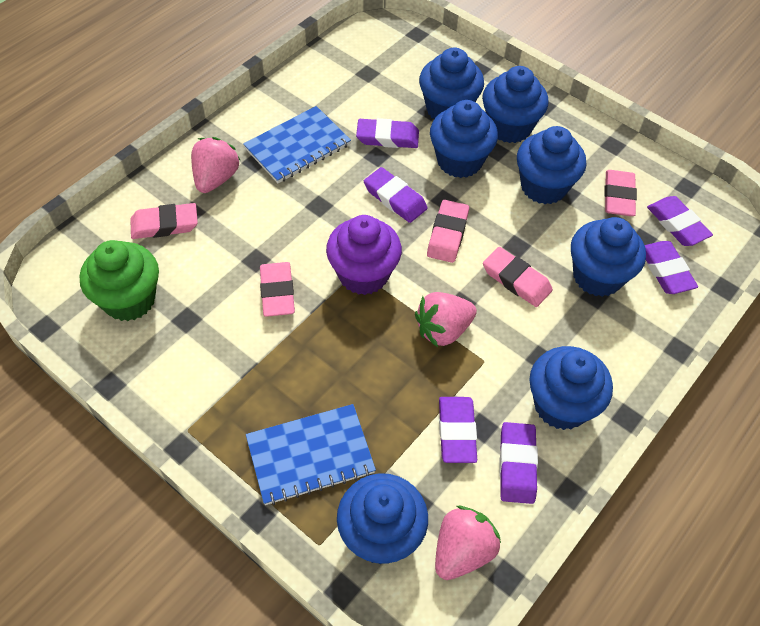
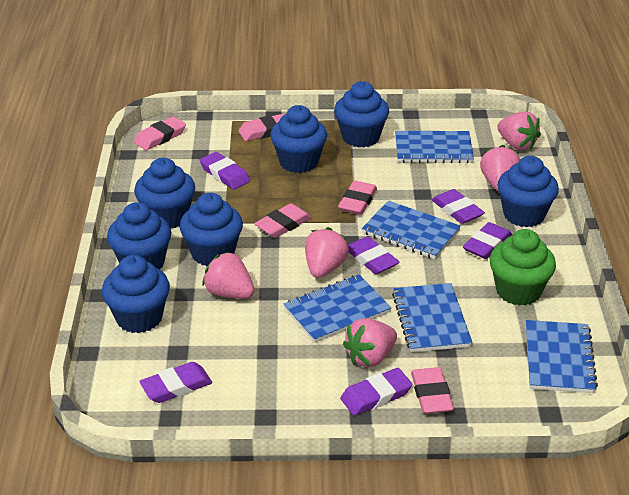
blue notebook: [243,106,351,183] [246,404,376,505] = 2 -> [283,275,392,343] [362,201,461,259] [392,283,473,352] [395,131,474,163] [526,320,598,393] = 5
pink strawberry: [191,137,241,193] [415,292,477,347] [435,506,501,580] = 3 -> [202,252,255,299] [305,227,349,278] [343,318,397,367] [480,145,520,191] [497,111,541,150] = 5
purple cupcake: [326,215,402,295] = 1 -> none = 0

